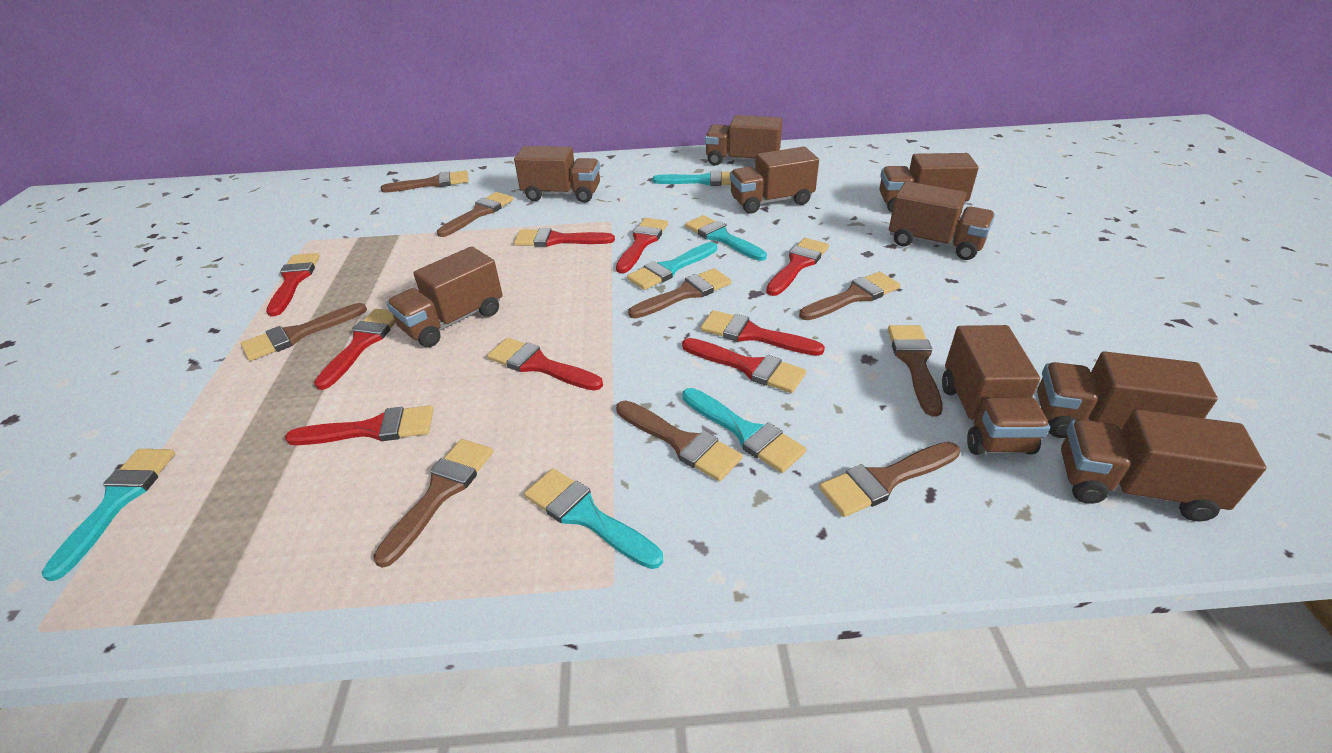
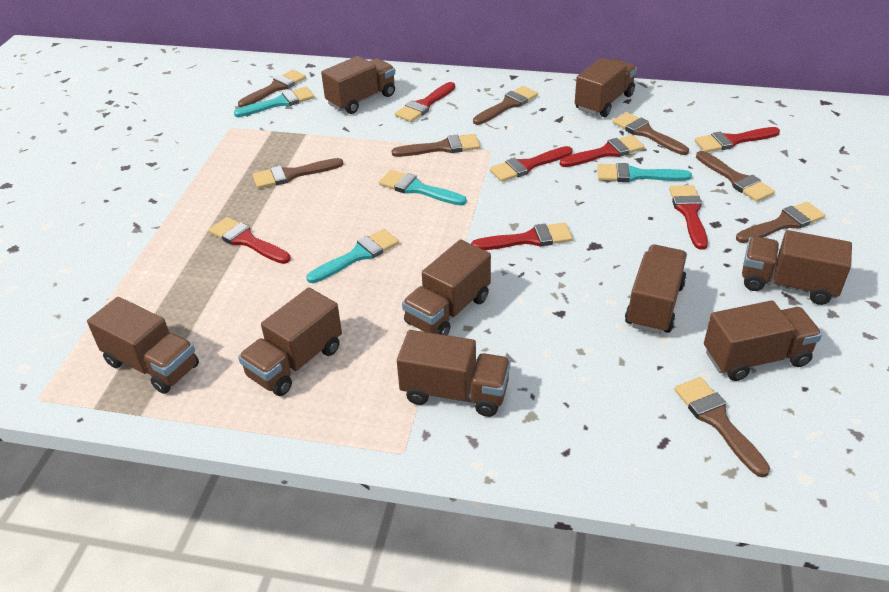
brown brush: [241,303,367,361] [373,439,493,568] [381,170,468,193] [437,192,514,237] [616,400,743,481] [628,268,731,319] [799,272,900,320] [819,442,960,517] [888,325,943,416] = 9 -> [238,70,306,107] [253,158,343,189] [391,134,480,157] [473,86,538,125] [612,112,689,155] [674,377,770,477] [696,151,775,202] [736,202,825,243] = 8
red brush: [266,253,320,317] [285,405,433,445] [314,309,396,390] [487,338,603,391] [514,228,615,247] [616,218,668,273] [682,338,806,393] [700,310,825,356] [766,238,829,296] = 9 -> [209,217,291,264] [395,82,455,122] [471,222,573,250] [490,146,573,182] [560,135,645,167] [669,185,708,250] [695,127,780,152] = 7
turquoise brush: [41,449,175,581] [524,468,663,569] [627,242,717,290] [653,170,731,186] [682,388,806,473] [685,215,767,261] = 6 -> [234,87,314,117] [306,229,399,283] [379,170,467,206] [597,163,692,182] = 4

